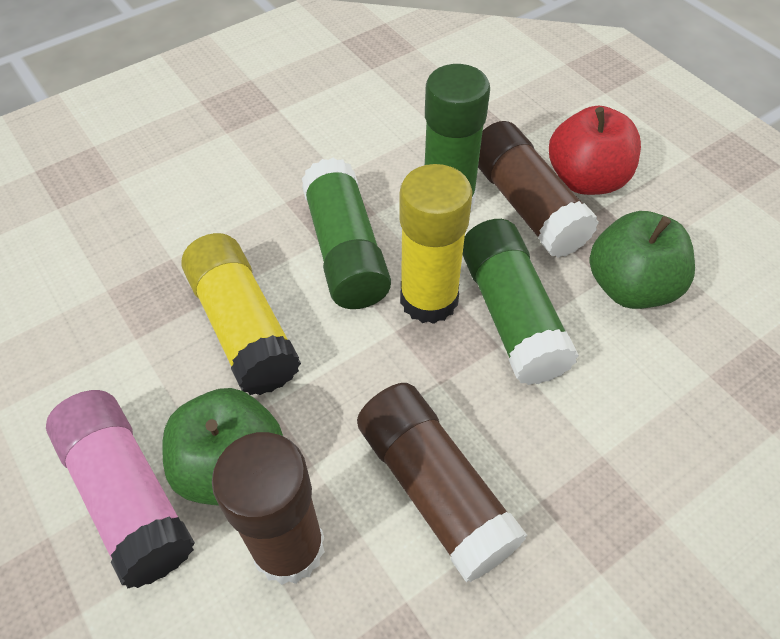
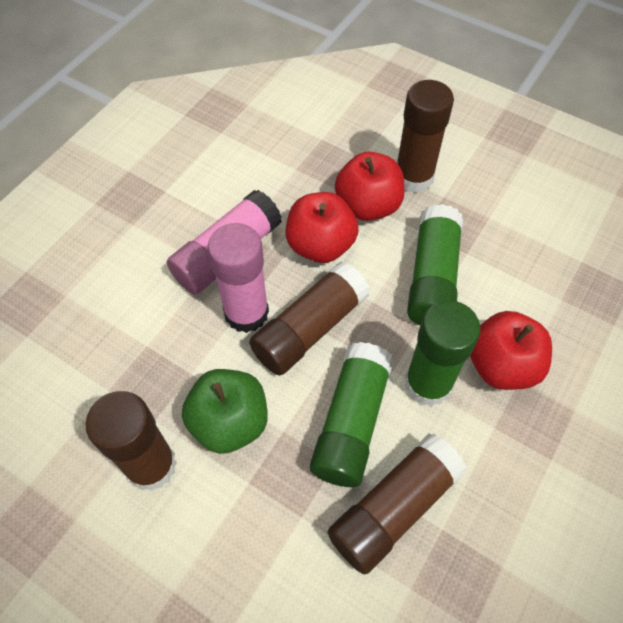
brown glue stick: [212,432,325,585] [357,383,527,582] [478,121,599,258] = 3 -> [85,391,177,491] [249,262,370,375] [328,434,467,575] [397,80,454,193] = 4
green apple: [162,388,283,506] [589,211,695,309] = 2 -> [182,369,267,454] = 1
pink glue stick: [46,390,195,588] = 1 -> [167,190,282,294] [208,223,269,333] = 2
red apple: [549,105,641,195] = 1 -> [285,192,359,263] [335,152,405,221] [470,311,552,390] = 3
yellow glue stick: [181,233,301,395] [399,164,473,324] = 2 -> none = 0

